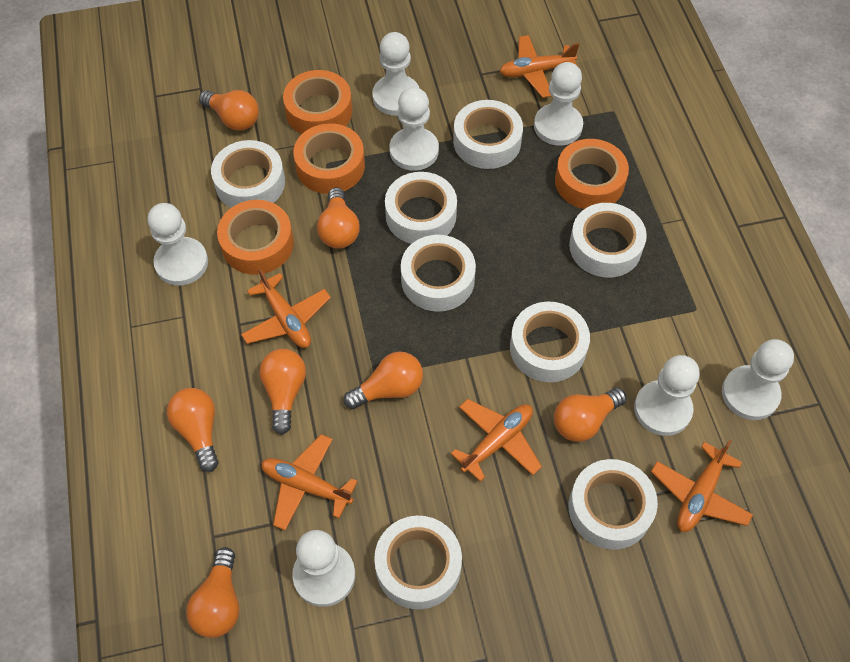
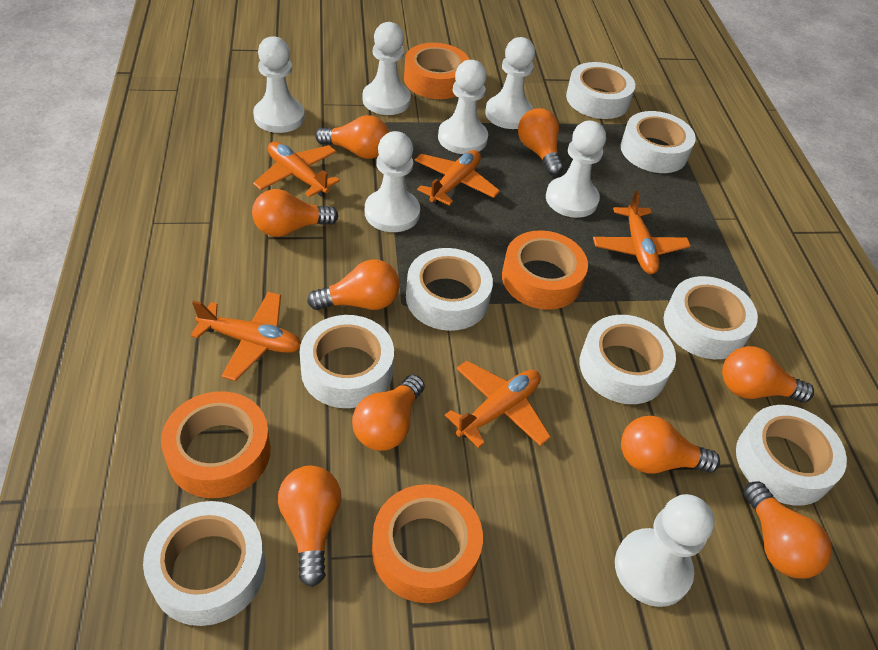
orange light bulb: [167,388,219,472] [186,547,239,638] [199,90,259,131] [259,349,306,435] [317,187,360,249] [343,351,423,409] [554,388,627,442] = 7 -> [252,189,338,237] [278,465,341,587] [307,259,400,310] [315,115,389,159] [352,375,424,451] [518,108,563,176] [621,416,720,474] [722,346,814,403] [744,481,832,579] = 9

